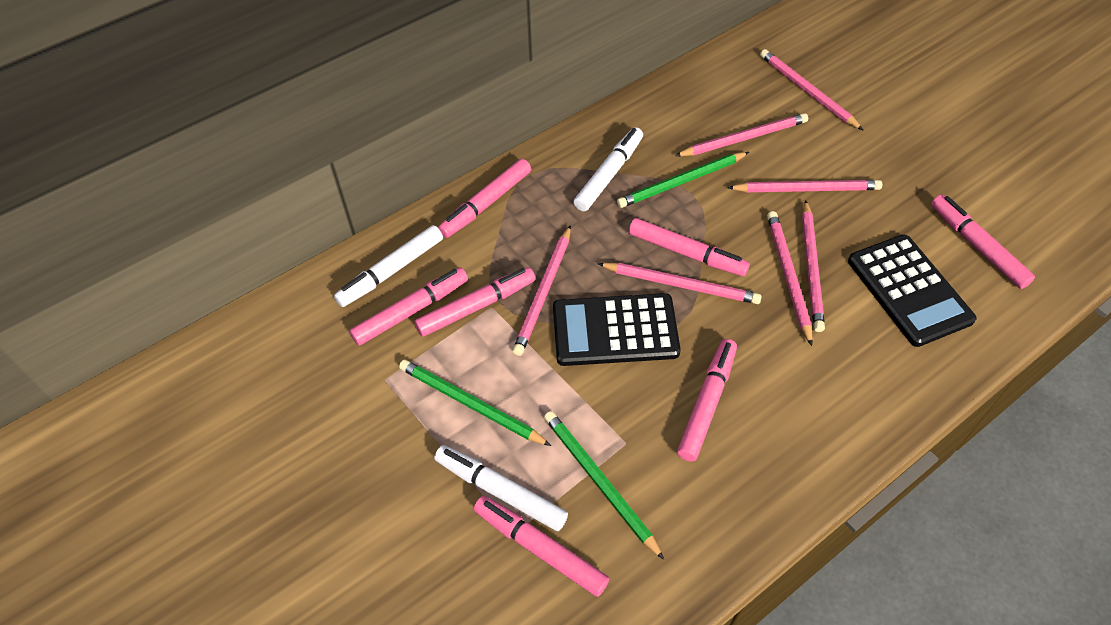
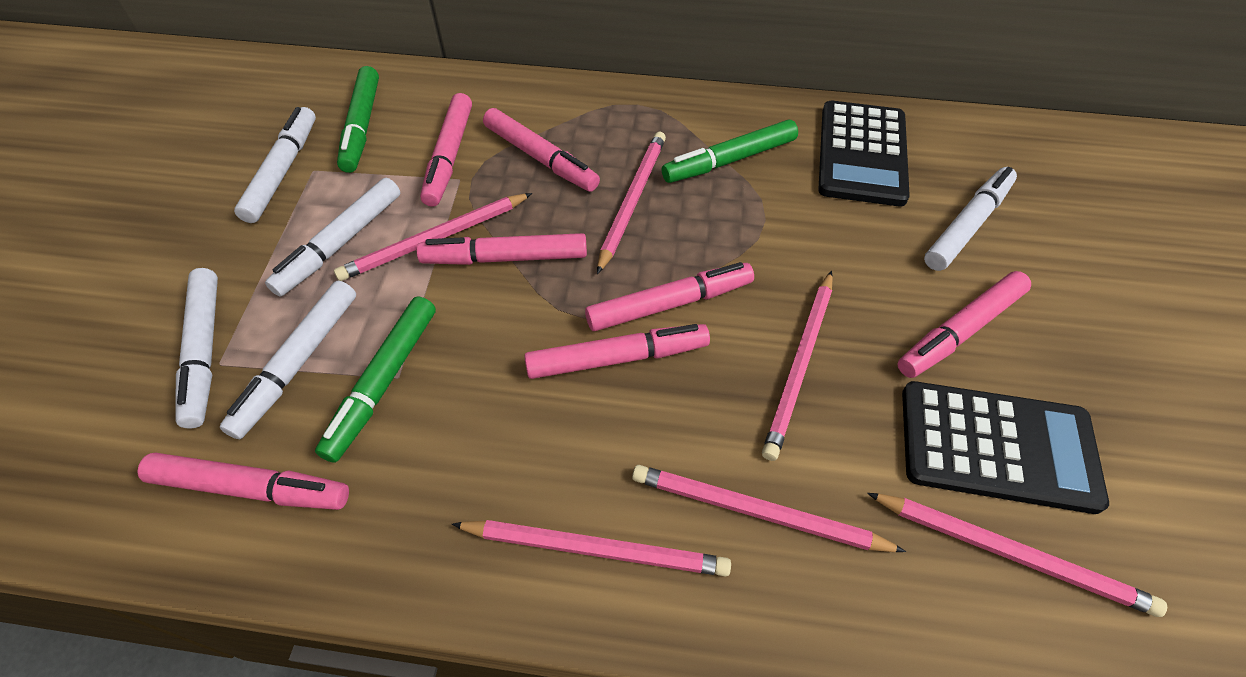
green marker: none = 0 -> [315,296,436,463] [337,66,379,173] [662,120,798,183] = 3
green pencil: [399,359,551,446] [544,411,664,560] [617,152,749,208] = 3 -> none = 0
pink pencil: [512,225,571,356] [598,263,762,304] [675,113,808,156] [727,180,882,192] [760,49,863,130] [767,211,813,346] [802,200,825,332] = 7 -> [334,193,532,281] [452,520,731,576] [597,132,666,274] [632,465,906,552] [762,271,833,461] [867,493,1167,617] = 6
white marker: [334,225,443,307] [434,445,568,531] [573,127,643,211] = 3 -> [175,268,218,429] [219,281,356,439] [234,107,316,223] [265,178,400,296] [924,167,1017,271] = 5

